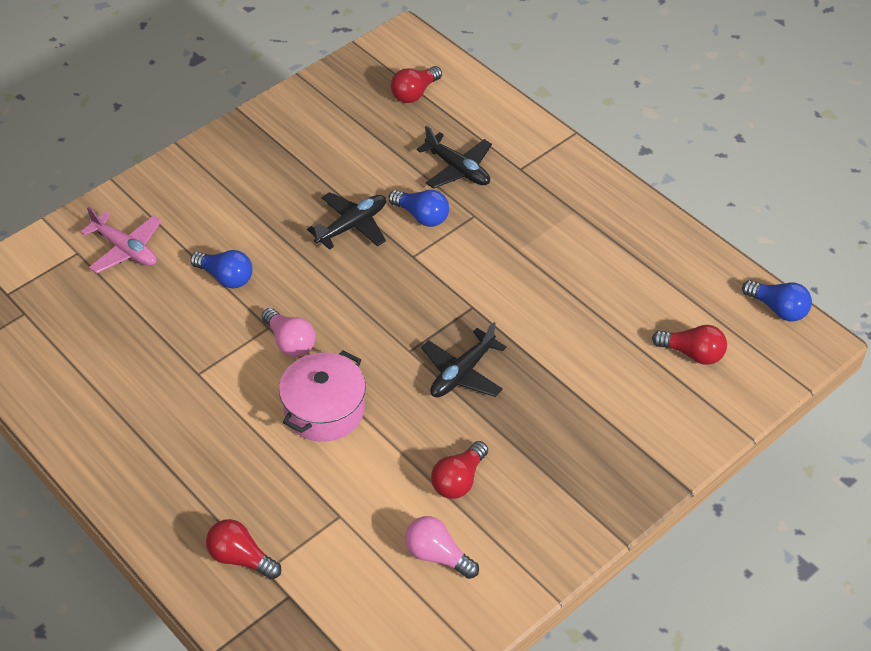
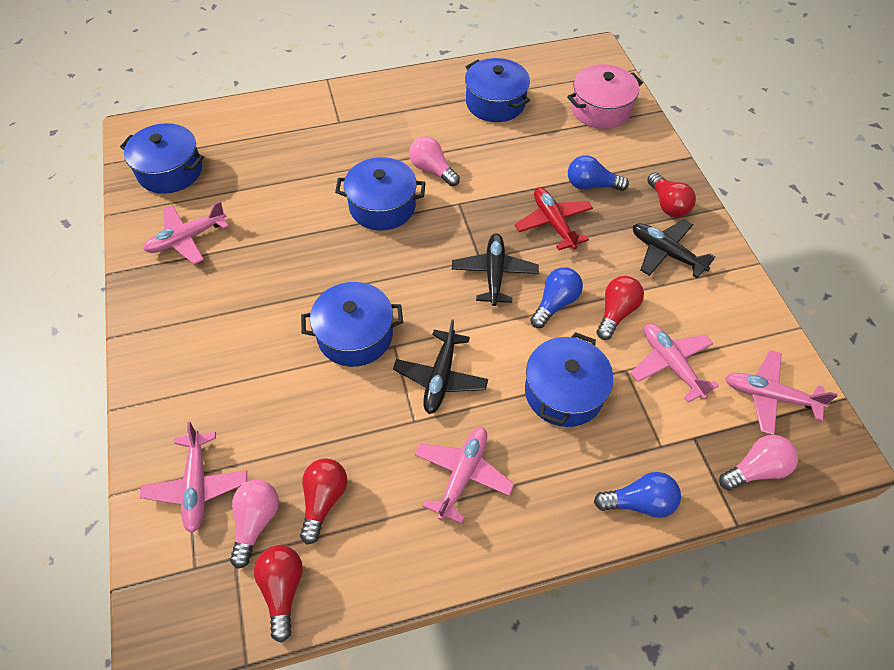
blue pot: none = 0 -> [120,123,204,194] [301,282,403,367] [335,157,426,230] [465,58,530,122] [525,332,613,427] = 5
pink light bulb: [262,308,315,357] [405,516,479,579] = 2 -> [230,480,279,569] [409,136,460,187] [719,435,798,491] = 3
pink plane: [81,206,161,273] = 1 -> [140,422,247,533] [143,201,229,264] [415,427,514,524] [631,323,719,403] [725,350,838,435] = 5
red plane: none = 0 -> [515,187,593,250] = 1

